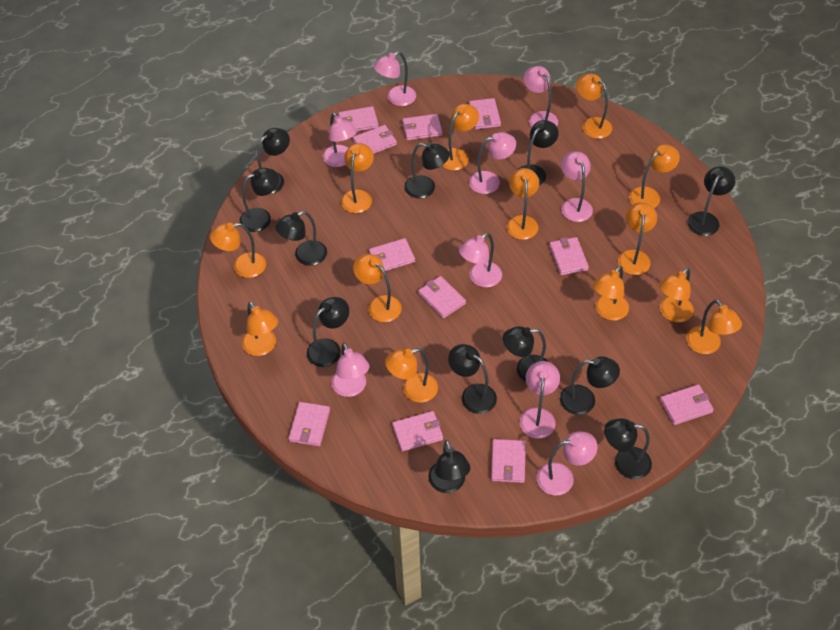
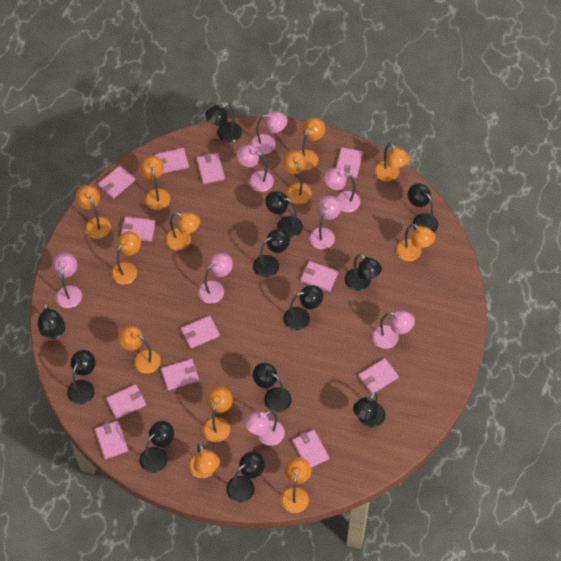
orange lamp: [210,223,266,278] [242,302,278,356] [341,143,374,213] [353,254,402,322] [385,348,438,403] [442,104,479,170] [507,168,539,240] [576,74,612,139] [593,266,629,321] [618,202,657,275] [629,144,680,208] [659,268,694,322] [686,300,742,354] = 13 -> [75,185,111,239] [111,231,141,284] [118,325,161,374] [140,155,170,210] [165,212,200,250] [189,444,220,478] [203,387,233,442] [281,457,311,513] [282,150,312,204] [299,117,325,170] [375,143,410,181] [396,224,436,261] = 12
pink lamp: [323,112,357,167] [332,343,369,397] [374,51,416,106] [459,233,502,288] [469,132,516,194] [520,361,560,438] [523,66,558,127] [537,431,598,496] [561,151,593,222] = 9 -> [52,253,82,308] [198,253,233,304] [237,145,274,192] [245,411,285,446] [251,111,287,155] [309,195,341,249] [324,168,360,212] [372,311,415,349] = 8
pink wallet: [289,402,330,446] [338,106,379,132] [353,125,397,154] [369,238,415,271] [392,411,443,452] [402,114,442,140] [418,276,466,319] [469,98,501,129] [491,439,526,483] [549,237,589,275] [660,384,714,425] = 11 -> [95,421,128,459] [98,165,135,199] [106,384,146,419] [121,217,156,242] [154,148,189,174] [161,359,199,391] [181,316,220,349] [196,153,225,184] [292,430,329,468] [301,261,338,292] [336,147,363,178] [358,358,399,394] = 12

